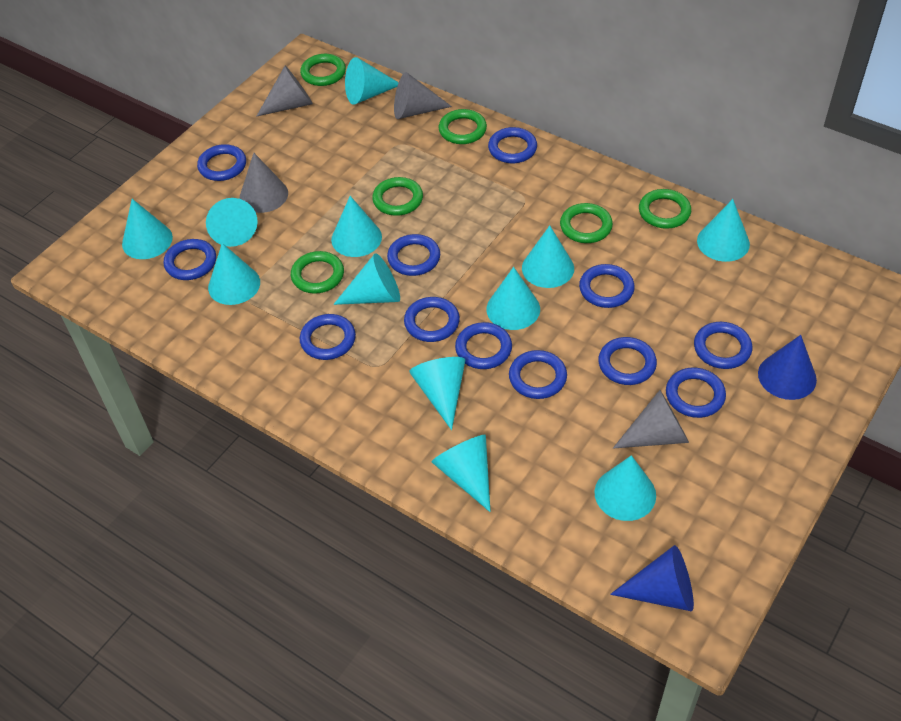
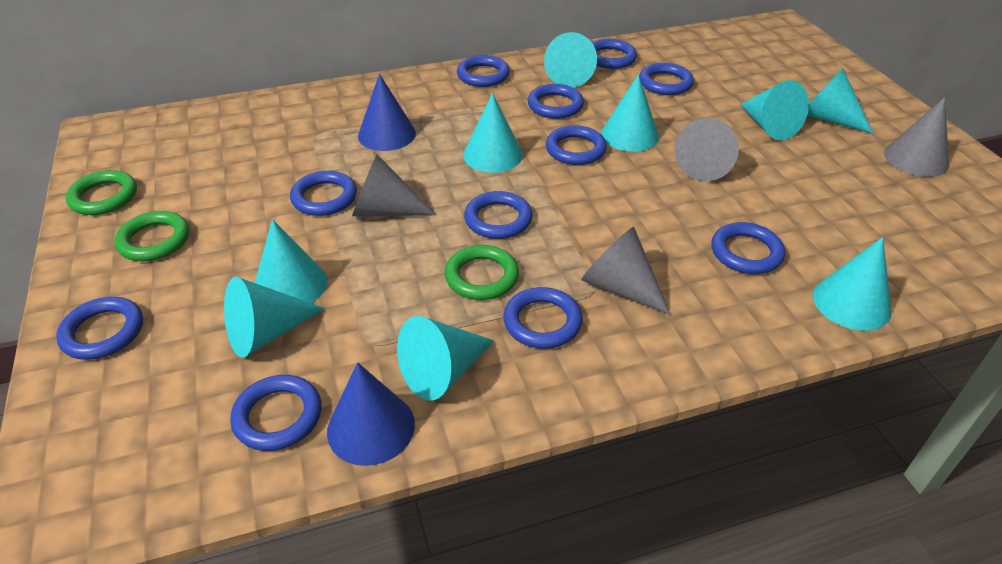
blue ring: [164,239,216,280] [197,144,246,181] [300,314,356,360] [387,234,440,276] [404,297,460,342] [455,322,512,369] [488,127,537,163] [509,350,567,399] [579,264,635,308] [598,337,657,385] [666,368,726,418] [694,322,752,369] = 12 -> [56,297,143,360] [230,375,322,451] [290,171,357,216] [457,55,510,87] [464,191,533,239] [504,287,583,349] [528,84,584,119] [546,125,607,165] [592,39,637,69] [639,63,694,95] [712,222,785,274] = 11
green ring: [291,251,344,294] [300,54,346,86] [372,177,423,216] [439,109,487,144] [560,203,613,243] [639,189,691,229] = 6 -> [66,170,137,215] [114,211,189,261] [445,245,519,300] = 3
turquoise cone: [122,199,173,259] [206,198,257,247] [208,243,260,305] [331,196,382,257] [333,253,400,305] [345,57,399,105] [409,357,465,430] [432,435,491,512] [486,267,540,330] [522,225,574,288] [595,455,656,521] [697,199,750,262] = 12 -> [224,277,325,358] [255,219,327,303] [397,316,494,401] [463,93,523,173] [544,32,597,88] [601,74,659,152] [740,80,809,140] [807,68,874,134] [813,237,892,331] = 9

